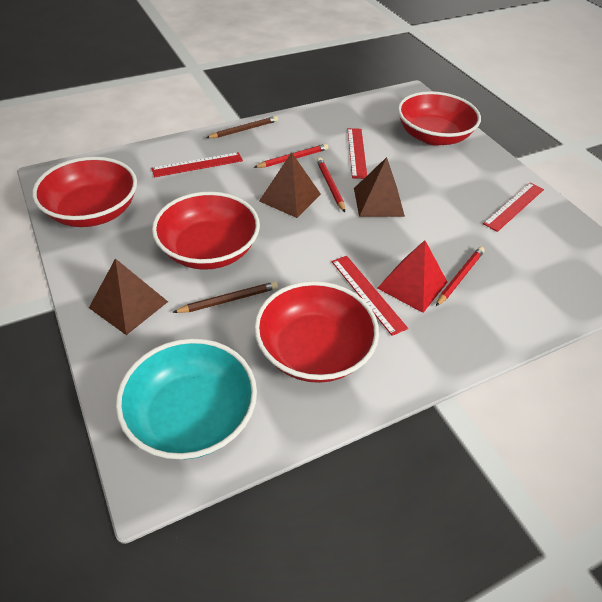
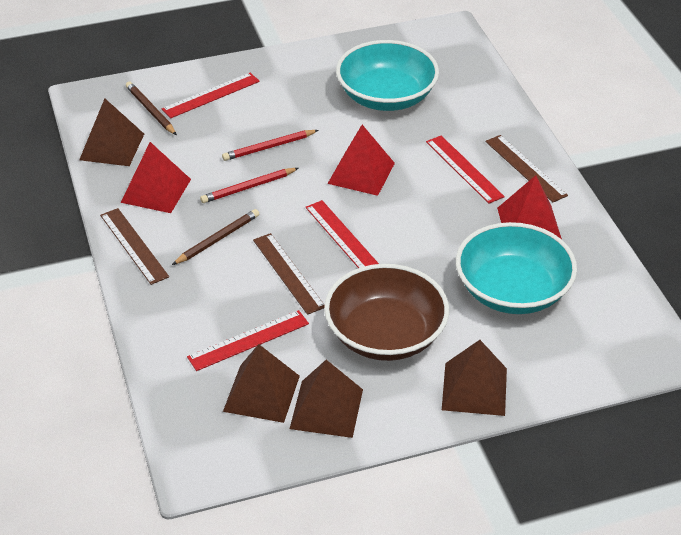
brown bowl: none = 0 -> [324,264,449,361] = 1
brown pyramid: [89,258,168,335] [259,152,321,218] [354,157,405,217] = 3 -> [79,98,144,166] [223,344,300,423] [290,360,363,438] [442,340,507,416] = 4
brown ruler: none = 0 -> [100,208,169,285] [253,233,325,315] [485,135,568,203] = 3
red bowl: [32,157,137,227] [152,192,260,270] [254,281,379,383] [398,91,481,146] = 4 -> none = 0
red pencil: [254,144,329,168] [317,157,345,212] [436,247,485,306] = 3 -> [200,168,299,203] [222,130,318,161] = 2
red pyramid: [377,240,447,313] = 1 -> [121,142,191,213] [328,125,395,196] [497,175,562,239] = 3
turquoise bowl: [116,338,257,460] = 1 -> [336,40,439,111] [456,222,577,314] = 2

